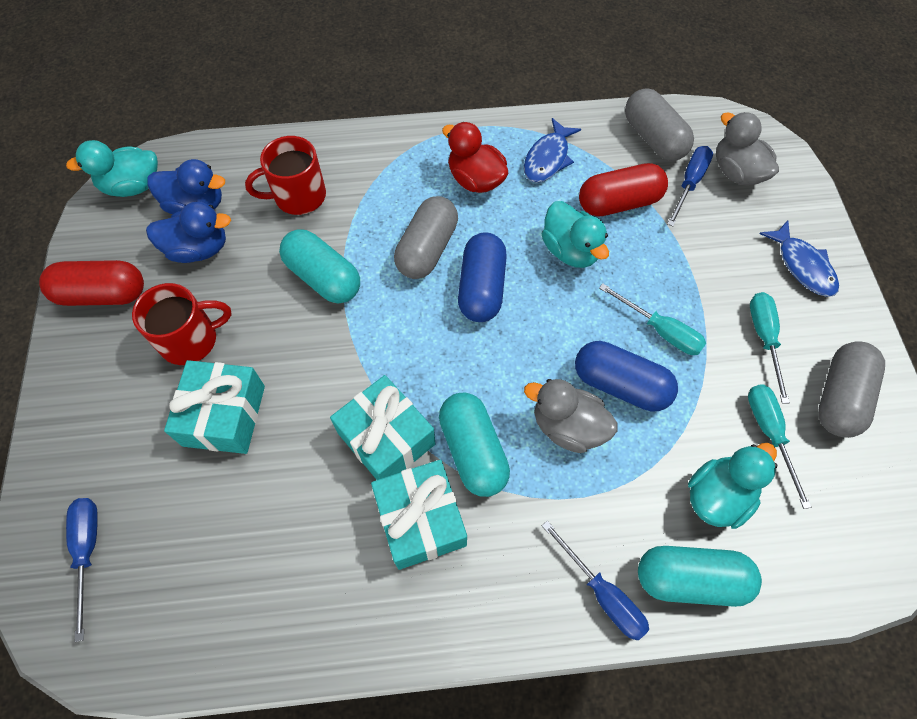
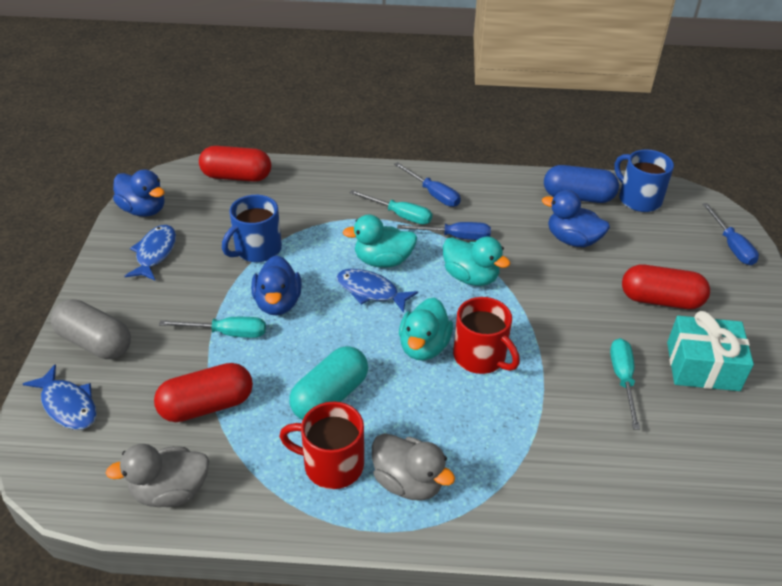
blue capsule: [458,232,507,322] [575,341,678,412] = 2 -> [544,165,619,203] = 1
blue duck: [146,201,231,263] [148,159,225,214] = 2 -> [113,169,165,217] [251,255,302,316] [542,190,610,247] = 3
blue fish: [524,118,581,183] [759,220,839,297] = 2 -> [23,364,97,430] [125,225,176,280] [336,269,418,313] = 3
blue mug: none = 0 -> [222,195,282,262] [614,149,674,212] = 2
grey capsule: [394,196,458,279] [625,88,694,161] [818,341,885,438] = 3 -> [51,299,131,359] = 1
red capsule: [39,260,144,306] [579,163,668,217] = 2 -> [154,363,253,422] [199,146,271,182] [622,265,710,309] = 3
red duck: [442,122,508,193] = 1 -> none = 0
turquoise capsule: [279,229,360,303] [439,393,510,497] [638,546,762,607] = 3 -> [289,346,368,420] = 1
turquoise gift: [164,360,265,454] [330,375,436,480] [371,460,467,570] = 3 -> [667,311,754,391] = 1

